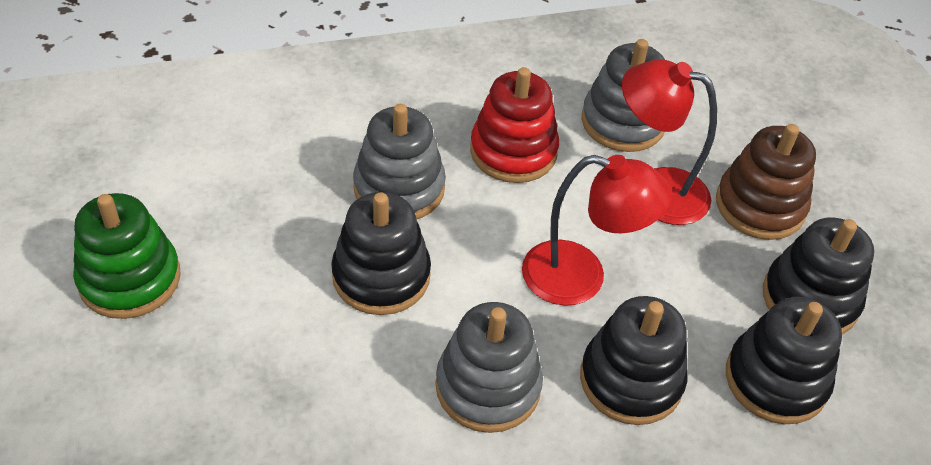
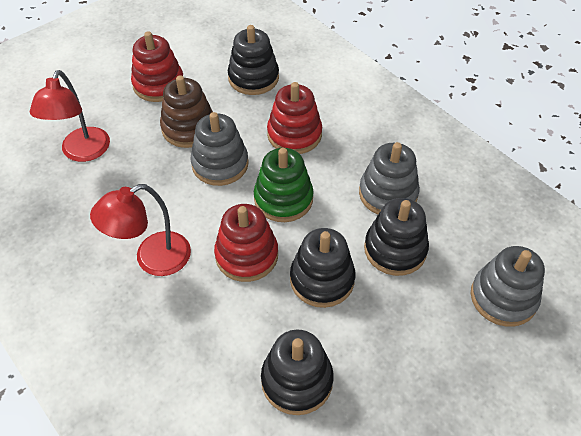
red stacking toy: [470,67,559,183] = 1 -> [131,31,183,102] [214,204,278,282] [267,82,322,154] = 3

